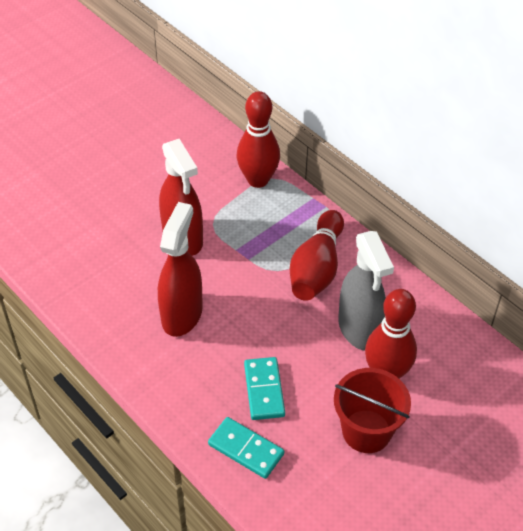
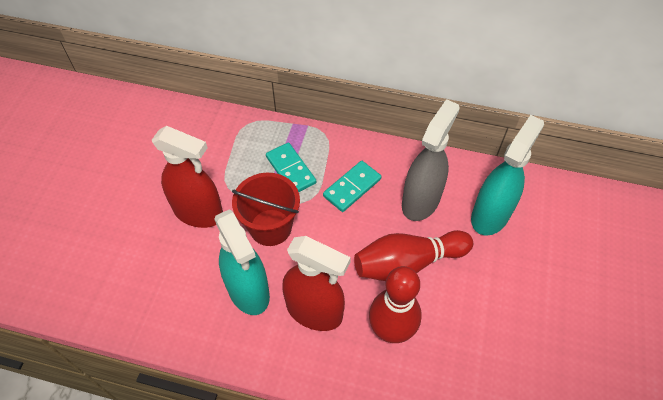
red bowling pin: [237,91,280,188] [290,210,344,301] [365,289,417,379] = 3 -> [354,230,473,281] [369,266,422,343] = 2
turquoise spray bottle: none = 0 -> [214,209,270,315] [471,115,544,236] = 2

